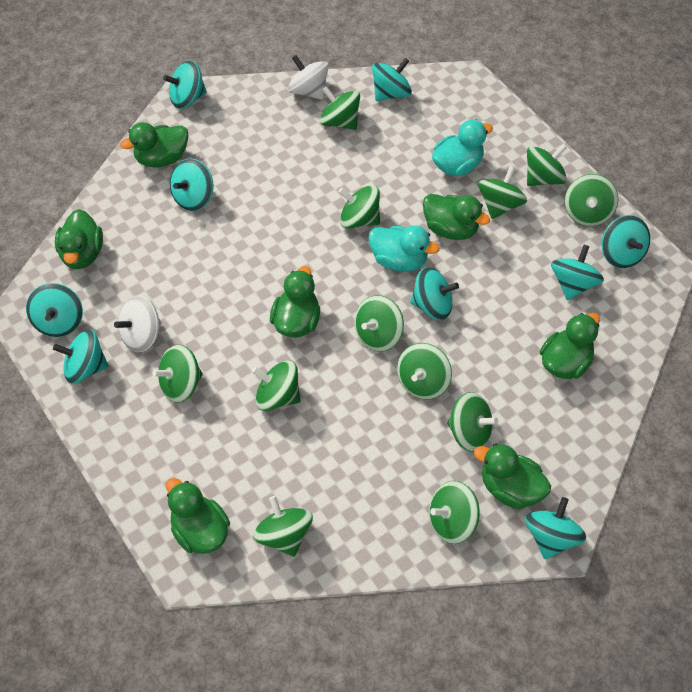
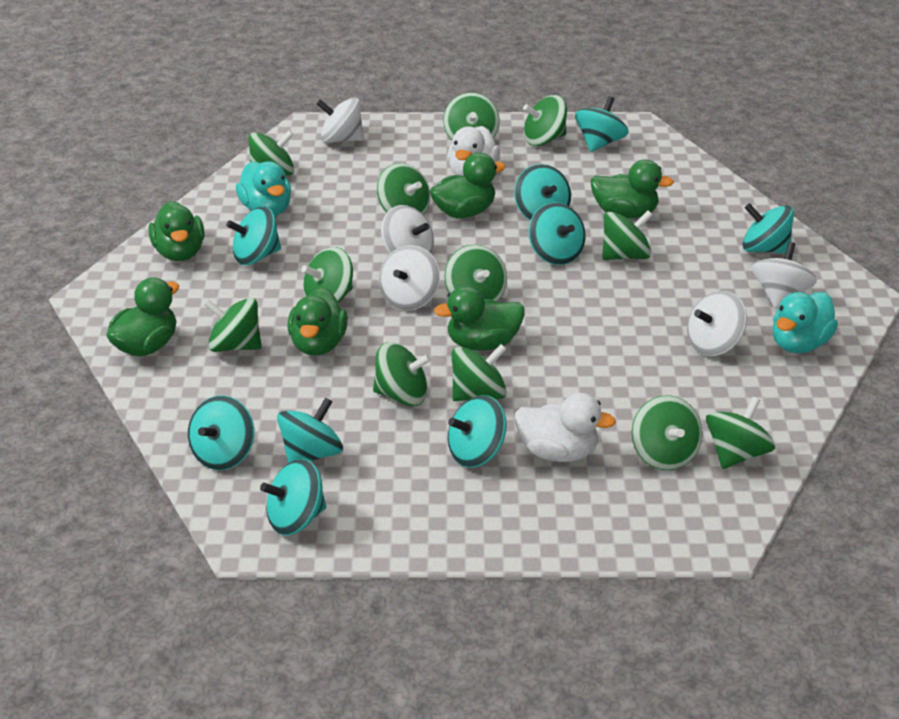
green duck: [55,209,103,269] [120,122,189,168] [166,478,230,554] [270,266,320,338] [423,194,490,240] [474,444,551,509] [540,313,600,379] = 7 -> [106,277,179,356] [149,201,205,261] [287,287,348,356] [430,153,506,218] [434,286,525,351] [591,159,674,218] = 6
white duck: none = 0 -> [448,126,500,176] [515,393,616,462] = 2
white spinning top: [114,296,162,352] [288,55,329,100] = 2 -> [317,97,364,143] [379,245,440,310] [381,205,434,254] [687,291,747,356] [752,242,817,308] = 5

